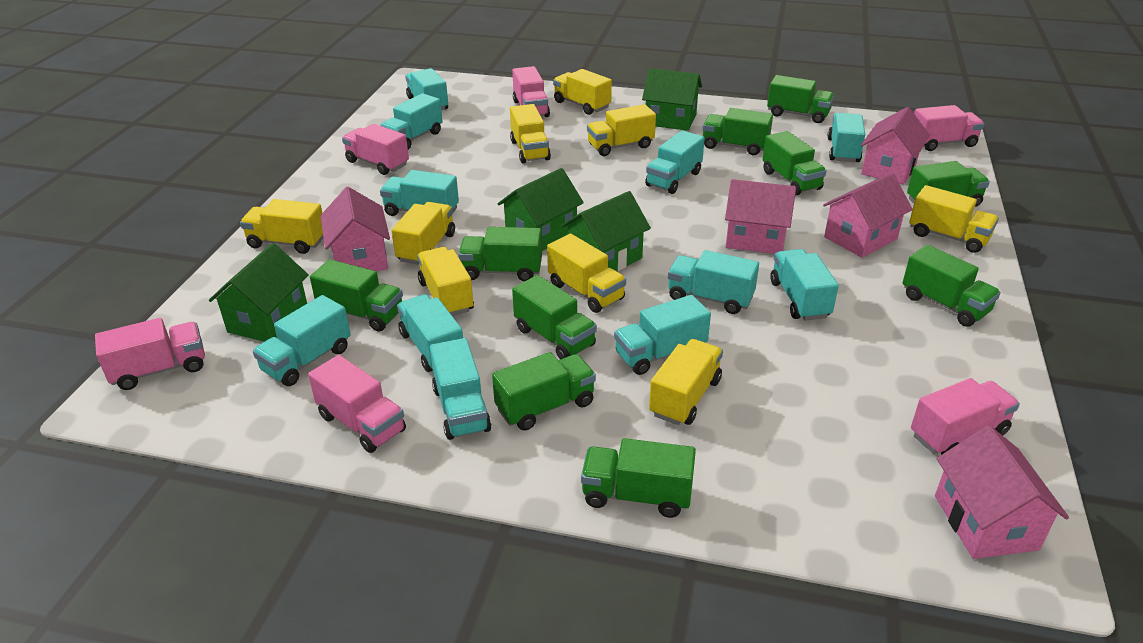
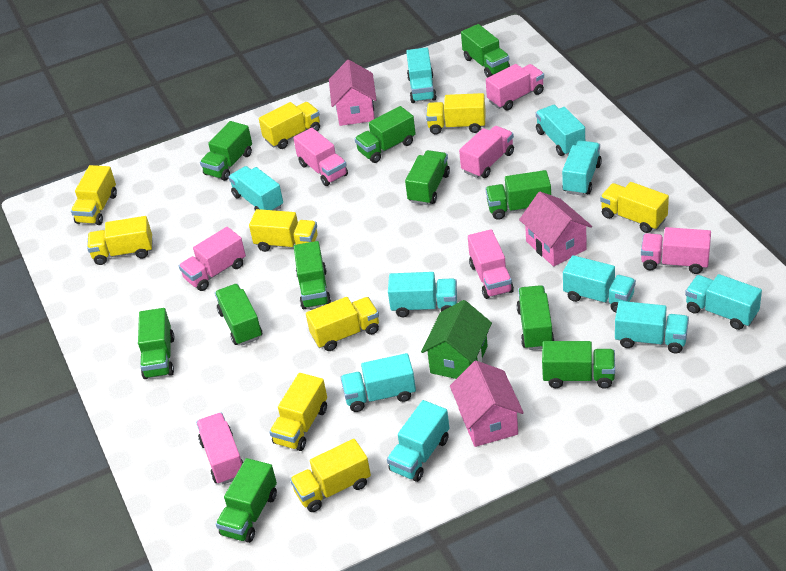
green house: [209,243,309,342] [498,168,584,251] [561,191,651,271] [642,68,702,131] = 4 -> [421,300,492,379] = 1
green truck: [310,259,403,332] [458,227,542,282] [492,352,596,431] [512,275,597,359] [581,438,696,518] [702,108,773,155] [763,131,827,195] [767,75,834,123] [902,245,1001,327] [907,161,990,207] = 10 -> [138,308,175,379] [200,121,252,181] [215,284,262,345] [216,458,277,543] [294,241,331,309] [355,106,416,163] [405,150,450,205] [461,24,510,78] [485,170,551,220] [517,285,554,350] [542,341,615,389] = 11
pink house: [321,187,390,271] [725,179,796,254] [823,173,913,258] [861,107,930,185] [935,425,1069,559] = 5 -> [329,60,377,126] [450,361,524,447] [519,192,592,267] = 3
pink truck: [95,318,205,390] [308,355,406,453] [342,124,409,175] [512,66,550,117] [911,378,1020,455] [914,105,984,151] = 6 -> [179,227,246,291] [196,413,243,485] [293,128,348,186] [459,126,514,178] [468,229,514,299] [486,64,544,111] [641,227,711,274] = 7
turquoise truck: [253,295,351,386] [380,93,443,150] [380,170,459,216] [397,294,463,372] [405,68,448,110] [430,338,491,440] [614,295,711,375] [645,130,705,194] [668,250,759,314] [770,249,839,320] [827,113,865,162] = 11 -> [229,166,283,211] [340,353,416,412] [387,400,449,482] [388,272,457,317] [406,47,437,103] [536,105,585,156] [562,140,602,196] [563,255,636,313] [615,301,689,353] [685,274,762,330] = 10

